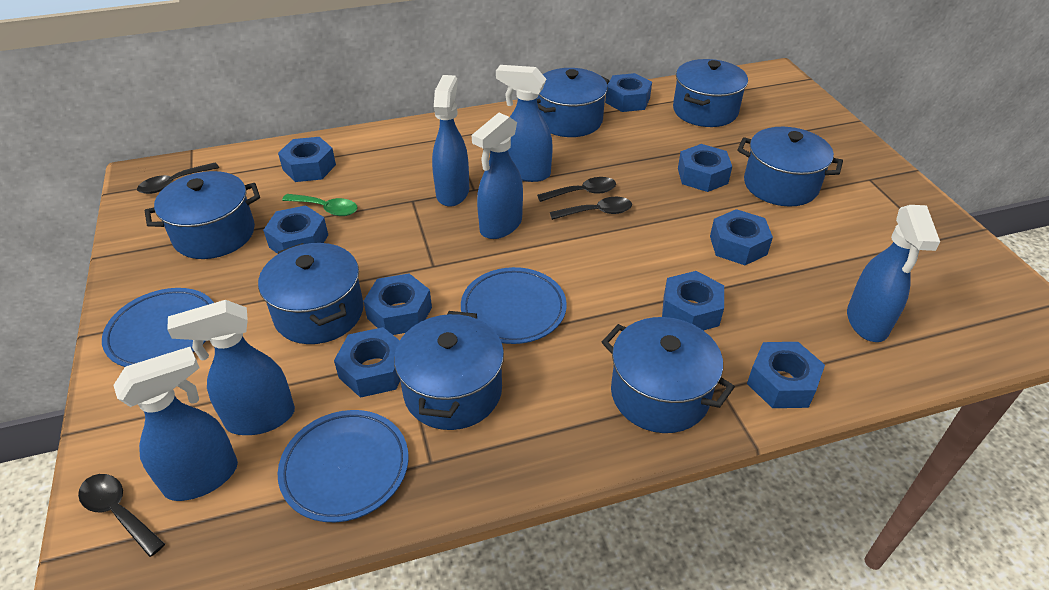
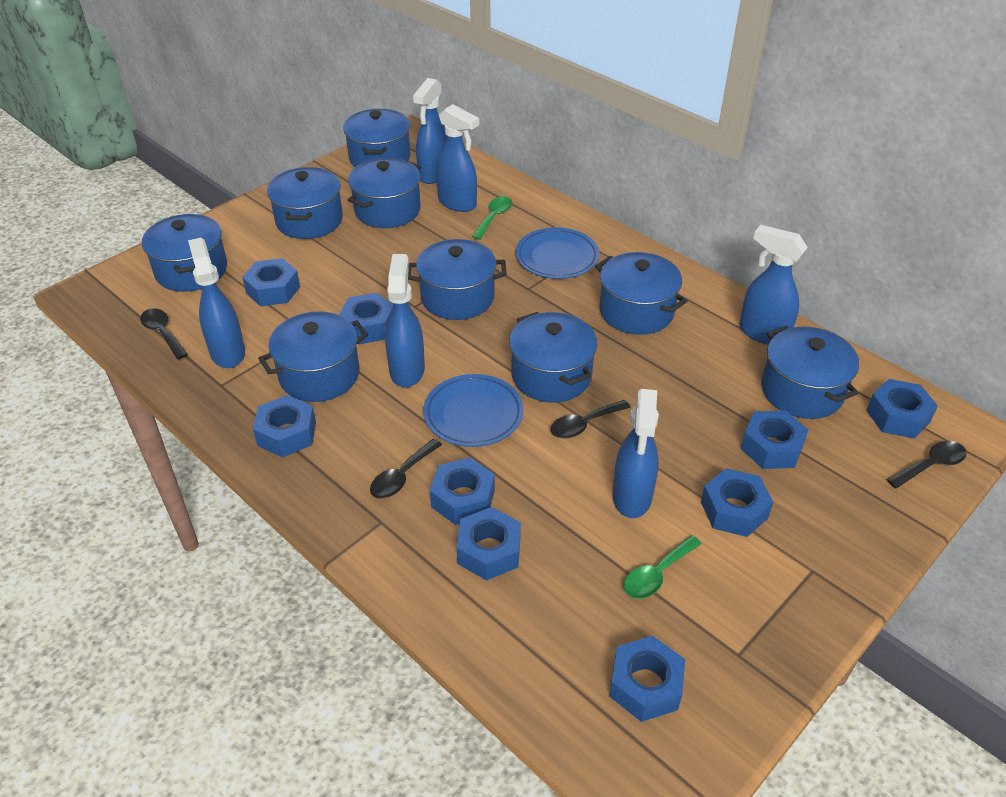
blue plate: [102,288,214,367] [278,410,408,522] [461,267,567,344] = 3 -> [423,374,524,447] [515,227,599,279] = 2
blue pot: [145,171,260,259] [258,243,364,344] [394,311,504,430] [537,68,609,137] [602,317,735,433] [673,59,748,127] [737,127,843,206] = 7 -> [142,214,227,292] [258,312,368,402] [267,167,343,239] [343,109,411,167] [348,158,421,228] [408,239,507,320] [509,312,597,403] [595,252,687,335] [761,326,859,419] = 9
green spoon: [282,194,357,216] = 1 -> [472,196,512,240] [623,535,702,599] = 2

